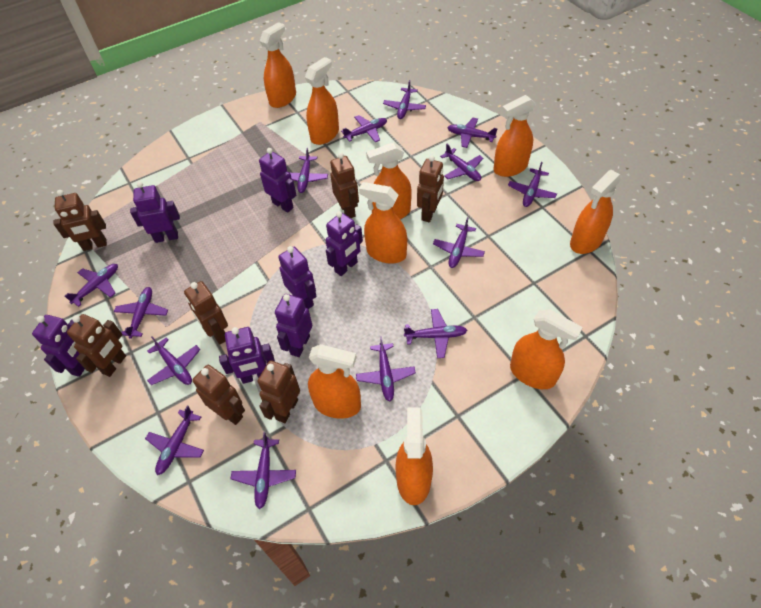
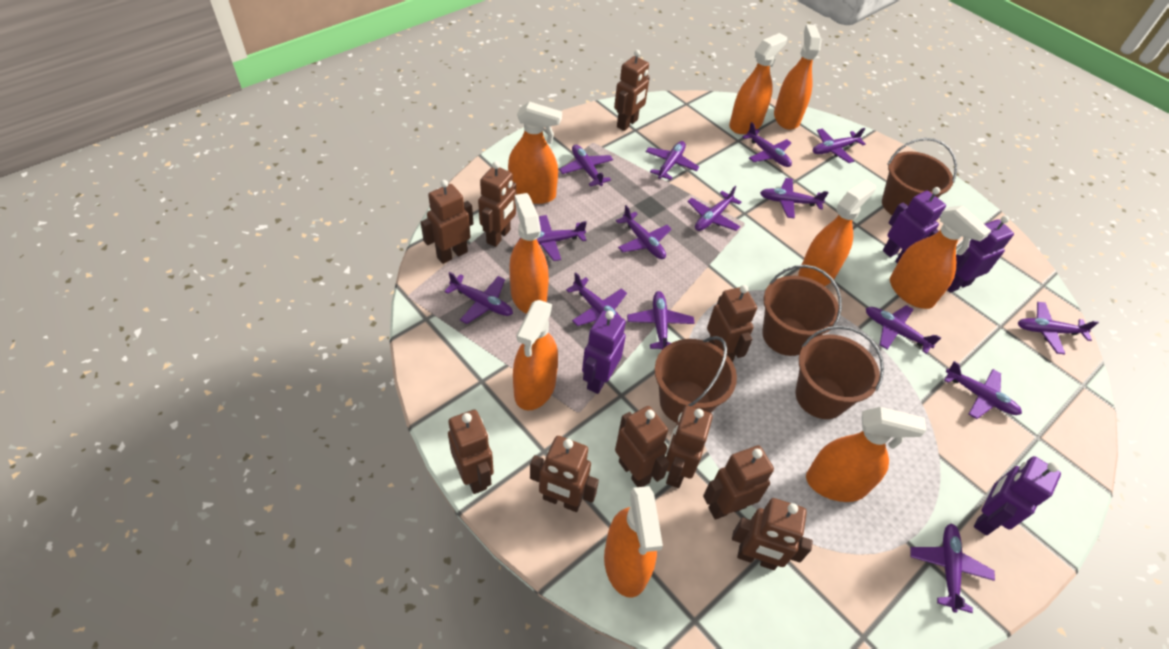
brown bucket: none = 0 -> [655,336,737,423] [762,265,842,356] [796,326,884,419] [882,138,957,215] = 4
brown robot: [54,190,107,251] [67,314,126,377] [184,281,228,345] [192,365,245,425] [258,360,300,423] [330,153,359,218] [417,155,444,223] = 7 -> [421,180,473,264] [448,410,494,494] [478,161,516,247] [530,436,599,512] [614,50,650,131] [615,406,670,487] [666,406,713,488] [703,445,774,520] [707,285,757,362] [732,498,813,570] = 10
purple plane: [65,264,118,307] [114,287,168,339] [145,405,204,475] [147,336,200,385] [231,432,296,509] [290,148,328,193] [341,115,387,142] [356,336,416,402] [383,80,426,119] [404,309,467,358] [433,217,485,268] [440,144,483,181] [447,118,498,148] [508,162,557,207] = 14 -> [444,272,513,324] [518,215,587,261] [559,145,613,187] [566,272,627,326] [616,205,672,259] [627,291,695,350] [646,141,699,180] [687,186,741,231] [742,122,792,167] [760,178,829,219] [813,128,866,163] [866,305,941,354] [911,523,995,613] [944,361,1022,419] [1018,302,1099,354] = 15
purple robot: [32,315,85,377] [130,182,180,243] [219,327,275,384] [259,148,296,213] [275,294,312,357] [279,246,317,309] [326,211,363,276] = 7 -> [582,311,626,394] [882,187,946,263] [947,216,1014,293] [974,456,1061,536] = 4

